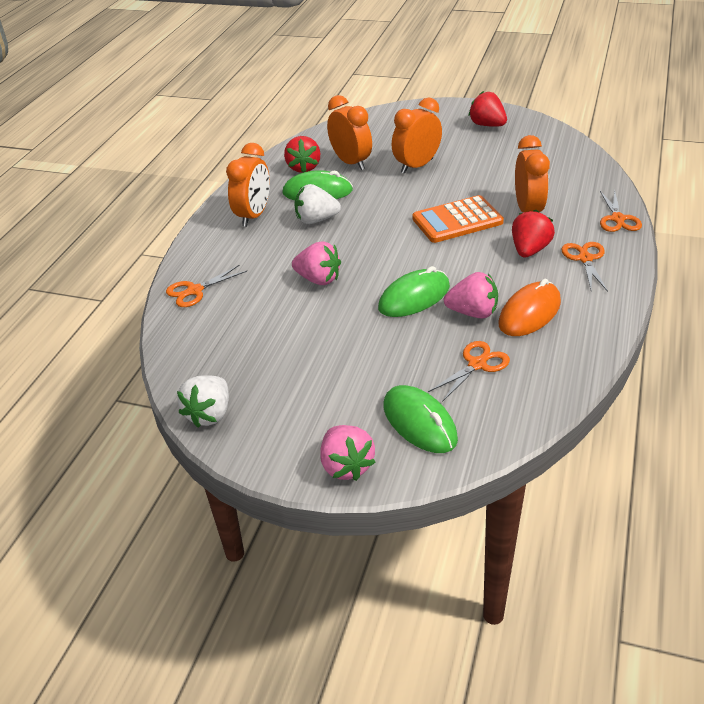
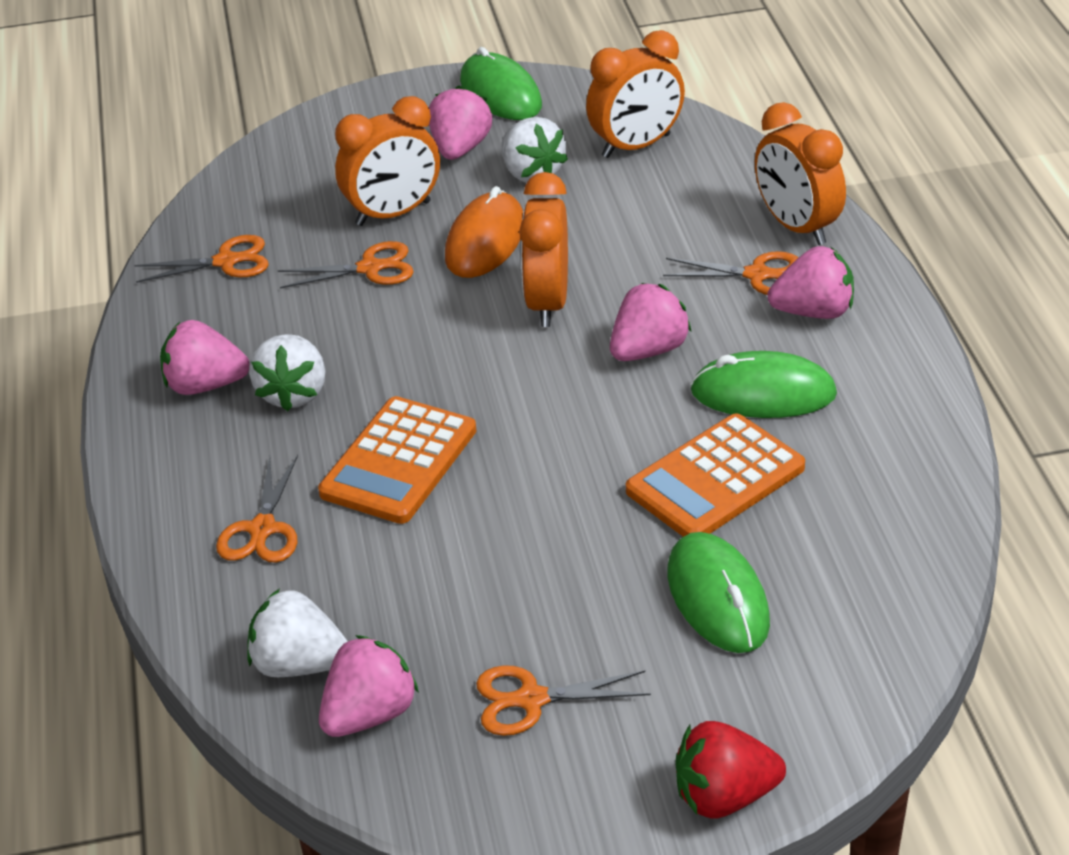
orange calculator: [412,195,504,243] = 1 -> [318,396,476,524] [626,413,805,537] = 2
orange scissors: [166,265,247,307] [428,341,510,402] [561,242,608,292] [600,190,642,232] = 4 -> [134,235,269,283] [216,455,298,563] [278,241,413,289] [476,665,651,736] [663,251,798,295] = 5
pink strawberry: [292,241,341,285] [320,425,375,481] [444,272,498,319] = 3 -> [160,320,250,395] [319,635,419,737] [429,86,492,160] [610,283,691,361] [768,246,854,319] = 5
red strawberry: [284,136,320,173] [468,91,507,127] [512,210,555,257] = 3 -> [675,721,786,819] = 1
white strawberry: [177,375,229,428] [294,184,341,224] = 2 -> [247,589,348,677] [249,334,326,411] [501,117,568,183] = 3

